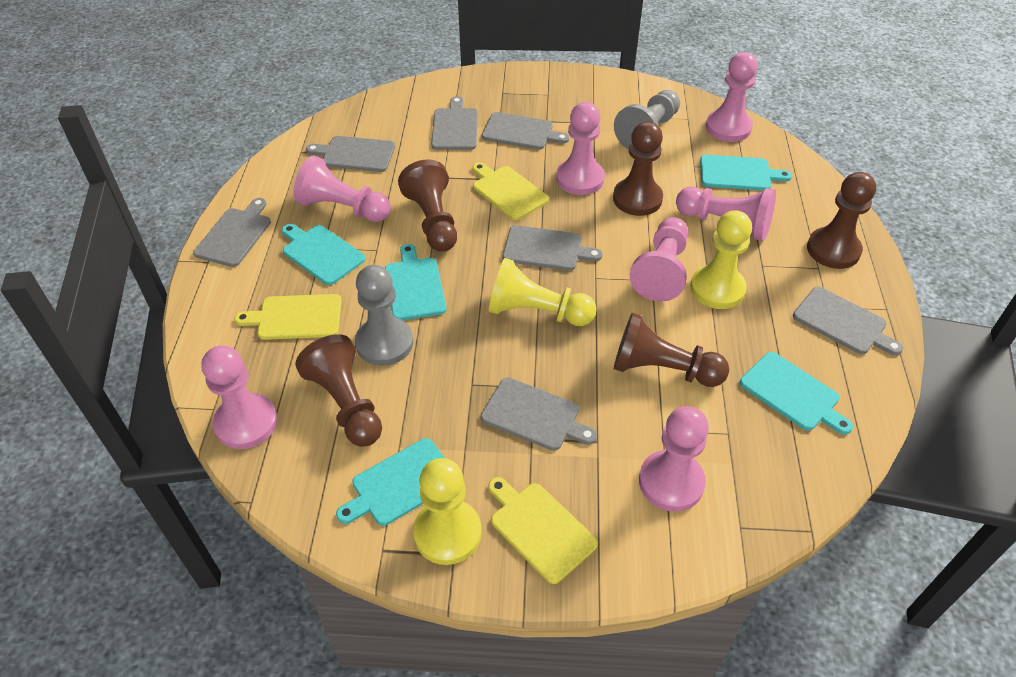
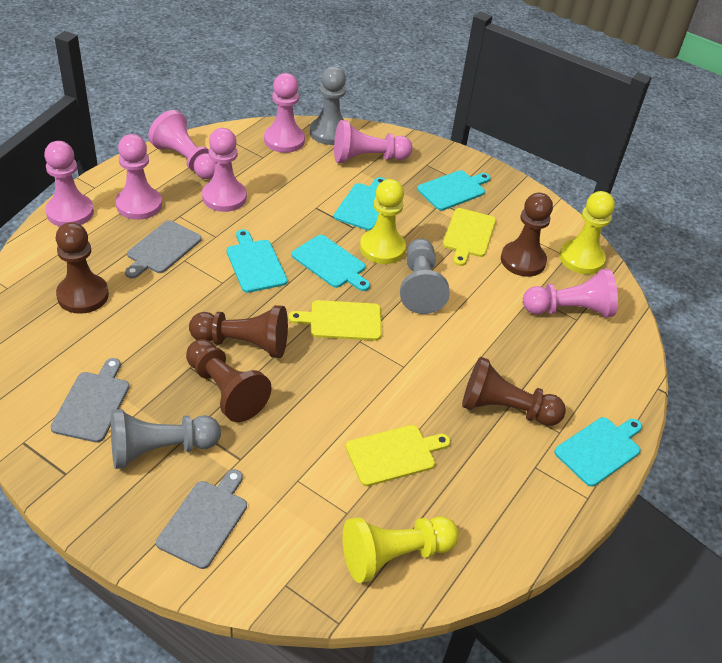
grey cutting board: [193,198,271,267] [306,136,395,172] [431,96,478,150] [481,378,597,451] [482,112,569,150] [503,225,603,271] [793,287,903,355] = 7 -> [51,358,129,443] [125,220,202,278] [156,469,247,569] = 3
grey pawn: [355,265,413,366] [614,90,680,150] = 2 -> [111,409,221,469] [310,66,346,145] [400,239,450,314] = 3

